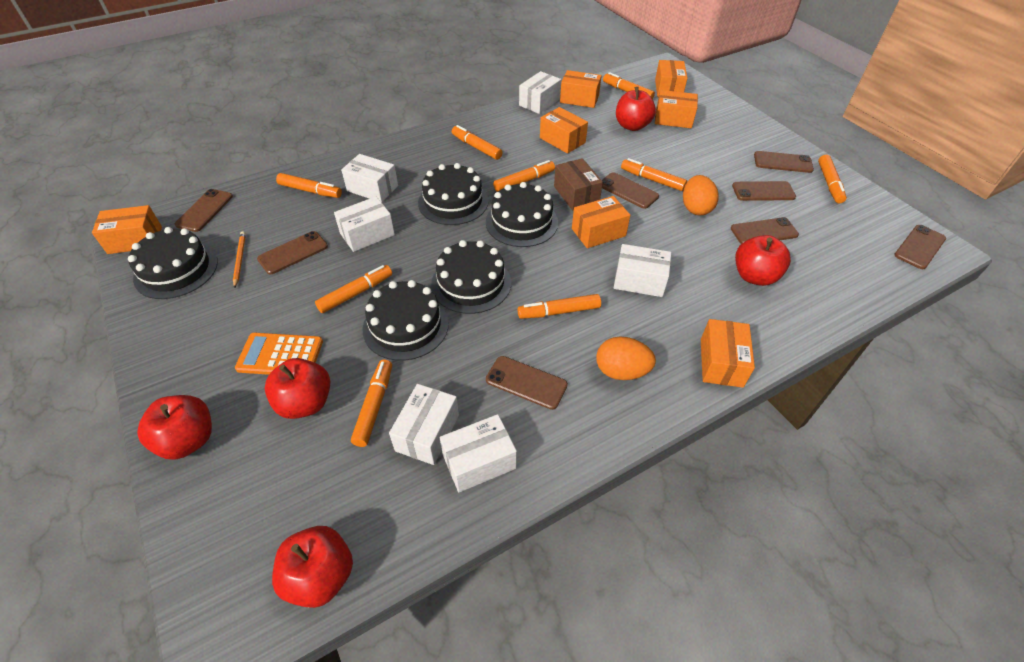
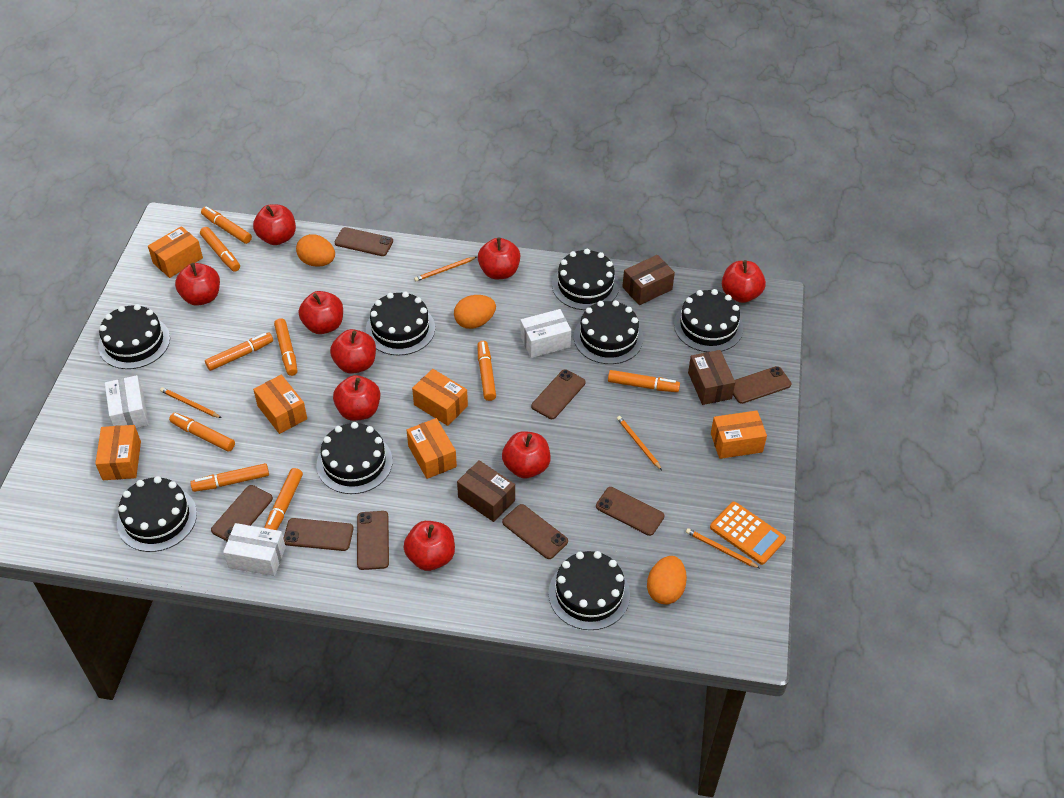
black cake: [128,227,218,299] [363,280,449,361] [418,163,489,225] [431,240,511,314] [486,182,558,247] = 5 -> [98,304,170,369] [117,476,197,552] [317,422,393,494] [366,292,435,356] [548,551,630,630] [552,249,619,310] [574,300,643,364] [674,289,743,352] = 8
brown box: [554,158,603,211] = 1 -> [457,460,515,522] [622,255,675,305] [688,350,735,405] = 3
orange box: [92,205,162,254] [540,107,588,154] [560,70,602,108] [572,196,630,248] [655,60,687,97] [655,90,698,128] [701,319,755,388] = 7 -> [95,425,141,480] [148,226,203,278] [253,375,307,434] [407,418,457,479] [412,369,468,426] [711,411,767,459] = 6
orange egg: [596,336,656,380] [683,175,719,215] = 2 -> [296,234,335,267] [454,295,496,329] [647,556,687,604] = 3
orange pencil: [233,231,246,288] = 1 -> [160,387,221,418] [414,257,477,281] [617,416,662,470] [686,528,760,568] = 4
red apple: [137,395,212,460] [265,358,330,419] [272,526,353,608] [616,87,656,131] [735,235,791,286] = 5 -> [175,263,220,306] [253,204,296,245] [298,291,343,334] [330,329,376,374] [333,375,380,421] [404,521,455,571] [478,237,520,279] [502,431,550,478] [722,260,766,303] = 9
white box: [334,196,395,252] [341,154,398,203] [389,384,459,465] [440,414,517,492] [519,71,561,114] [614,244,671,297] = 6 -> [105,375,149,428] [223,523,286,576] [520,309,571,358] = 3

